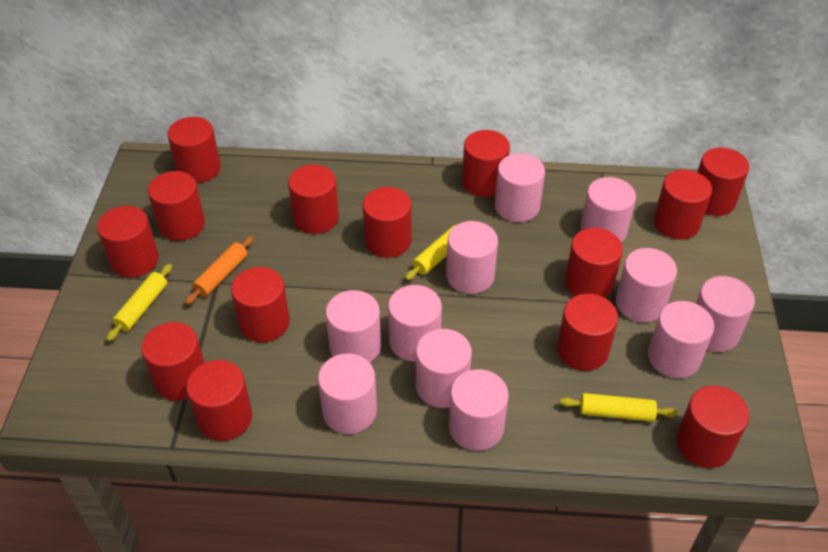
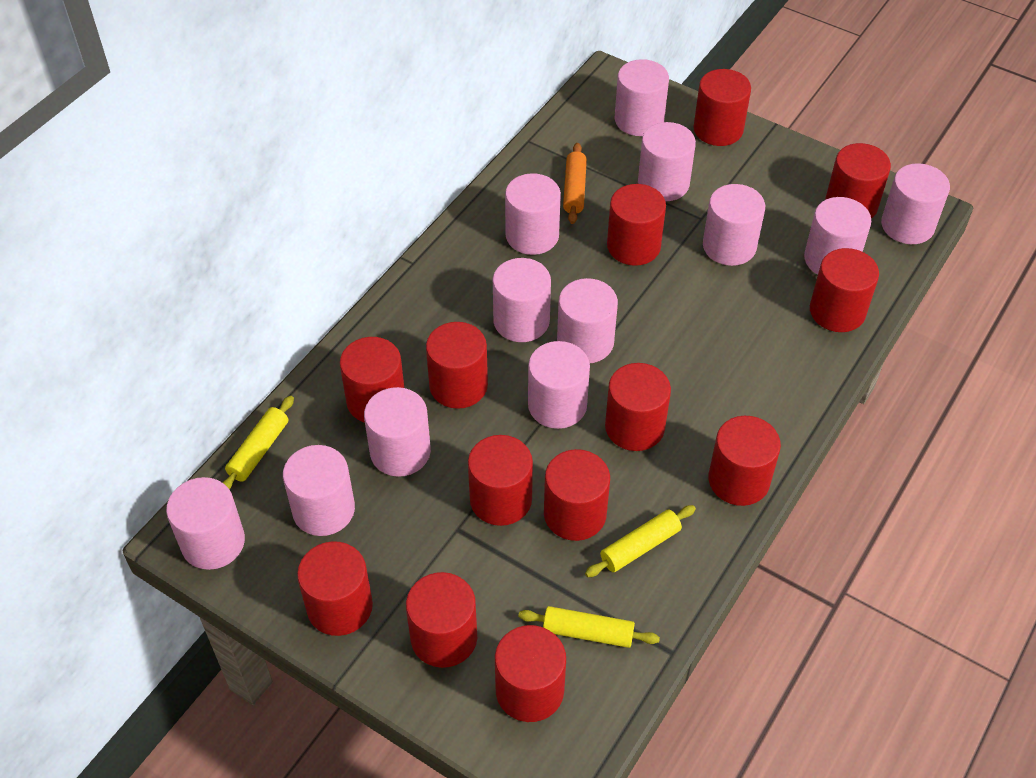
pink cylinder: [318,353,377,434] [326,290,381,363] [388,285,442,362] [416,329,472,408] [446,221,498,294] [449,369,509,451] [495,153,545,222] [580,177,636,243] [616,248,677,322] [648,301,714,378] [696,276,755,352] = 11 -> [166,477,245,570] [283,445,355,536] [364,387,431,477] [493,258,551,342] [505,173,561,255] [528,341,590,429] [557,278,618,363] [615,59,669,136] [638,122,696,201] [703,184,765,266] [804,197,871,275] [881,163,950,244] = 12
red cylinder: [97,206,159,278] [141,322,205,401] [148,171,205,241] [167,117,221,183] [186,360,252,441] [231,267,290,342] [288,164,339,234] [363,187,412,258] [462,130,510,197] [557,294,618,371] [565,228,623,298] [654,170,712,240] [676,386,750,468] [697,148,749,216] = 14 -> [297,541,373,636] [340,337,404,423] [406,572,477,668] [426,322,488,409] [468,435,533,526] [495,625,566,722] [544,449,610,541] [605,363,671,451] [607,184,666,266] [693,69,751,146] [708,416,781,506] [810,248,879,332] [825,143,891,218] = 13

